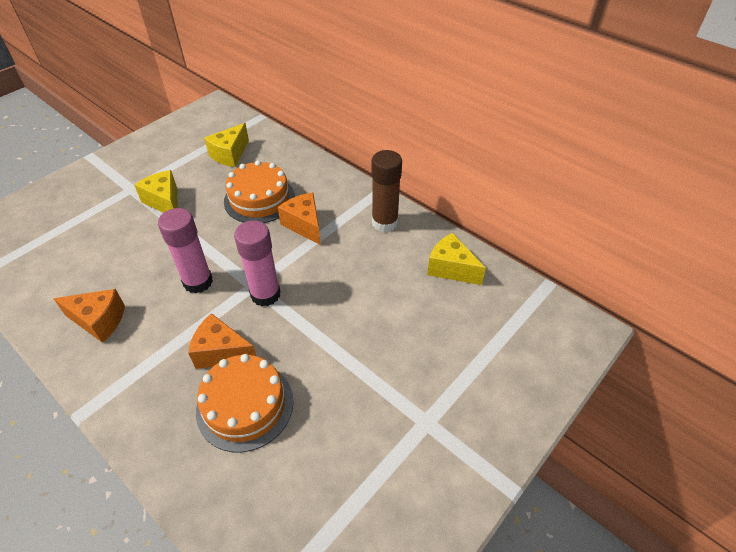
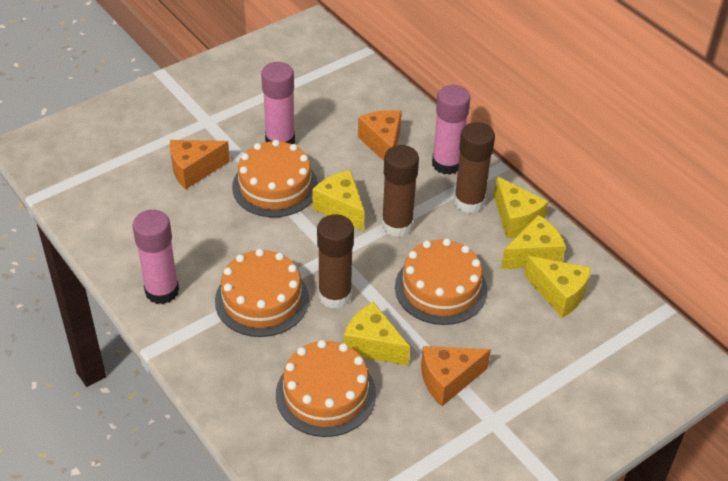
brown glue stick: [372,150,402,232] = 1 -> [317,214,354,309] [382,145,419,237] [454,122,495,213] = 3
orange cake: [196,354,294,452] [224,160,295,223] = 2 -> [215,249,309,337] [232,140,318,217] [276,340,376,437] [395,238,487,325] = 4
pink glue stick: [158,208,213,293] [234,220,281,306] = 2 -> [132,210,179,304] [261,62,295,144] [432,85,470,174] = 3
yellow cheese: [134,170,177,213] [204,123,249,167] [427,233,486,285] = 3 -> [312,170,365,231] [344,302,410,366] [494,176,549,238] [501,215,566,269] [525,256,591,318] = 5

